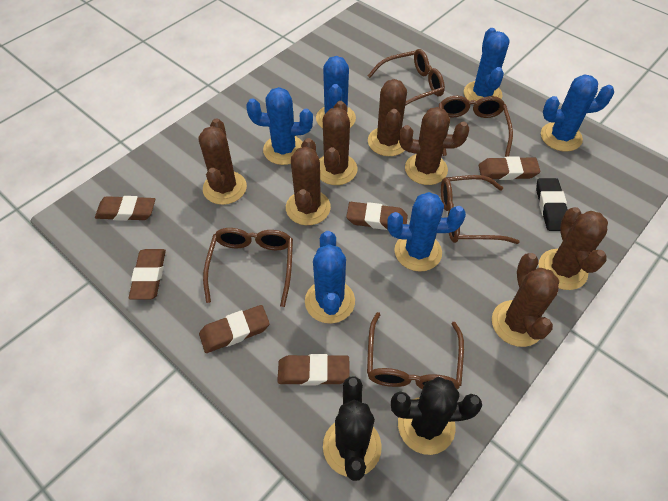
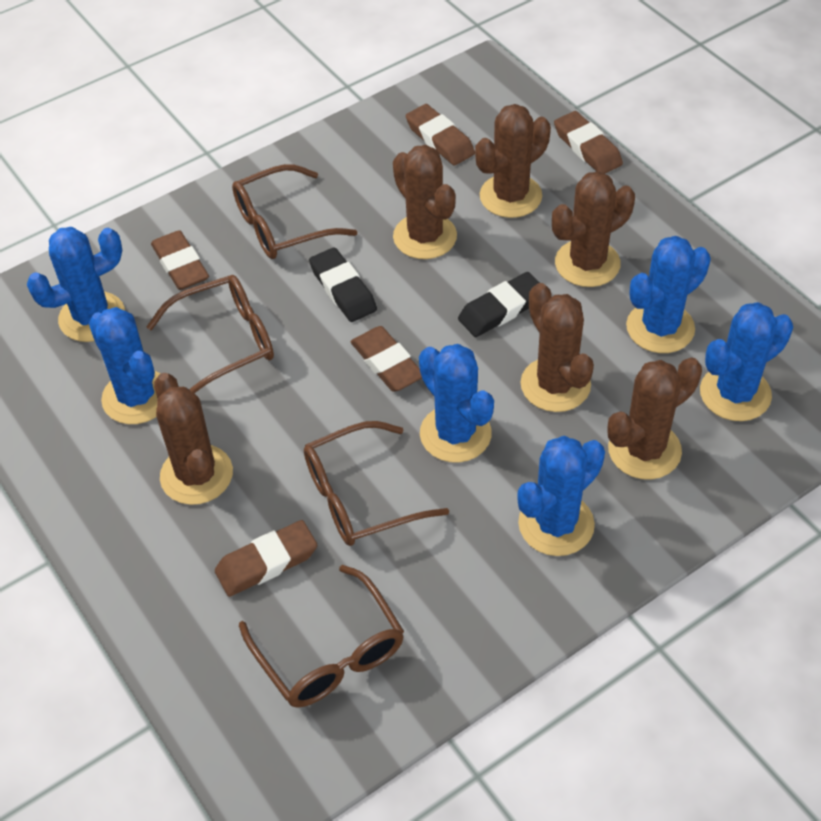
black cactus: [323,377,382,481] [391,377,482,455] = 2 -> none = 0
black eraser: [536,178,568,231] = 1 -> [309,247,377,322] [458,272,540,337] = 2
brown cactus: [198,119,247,205] [286,138,331,225] [319,101,357,185] [368,79,407,156] [399,107,469,185] [492,253,559,347] [538,207,608,290] = 7 -> [154,373,233,505] [393,145,457,259] [475,104,551,218] [521,283,594,412] [552,171,635,287] [607,357,702,480] = 6
brown eraser: [95,196,155,221] [129,249,166,300] [199,305,270,353] [277,354,350,385] [346,202,408,230] [479,156,540,180] = 6 -> [151,230,209,290] [215,520,317,597] [350,326,422,392] [406,104,475,165] [554,111,623,174] = 5
brown glasses: [203,228,293,307] [367,312,464,390] [368,49,445,106] [439,96,513,157] [441,175,519,244] = 5 -> [146,275,274,394] [232,164,358,259] [239,565,404,707] [304,421,449,546] = 4

